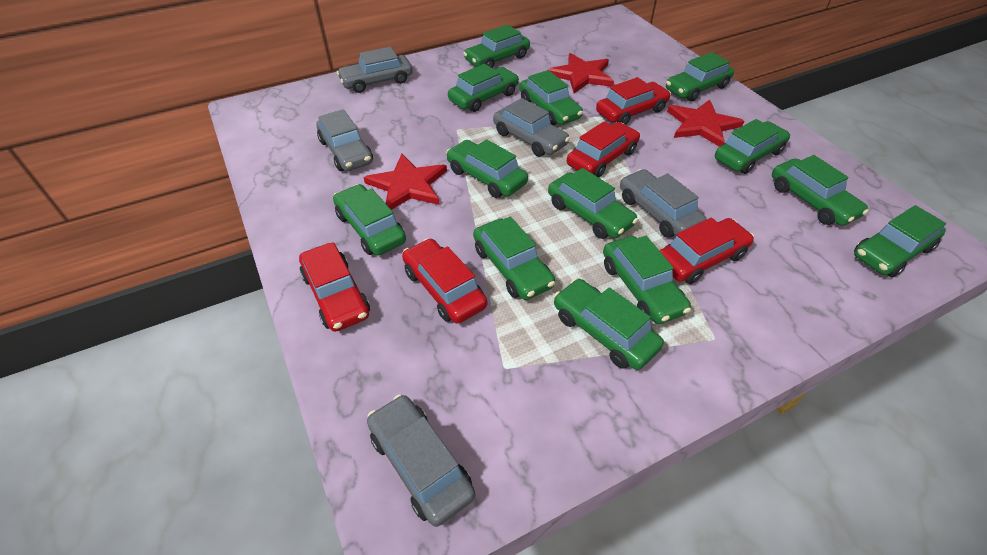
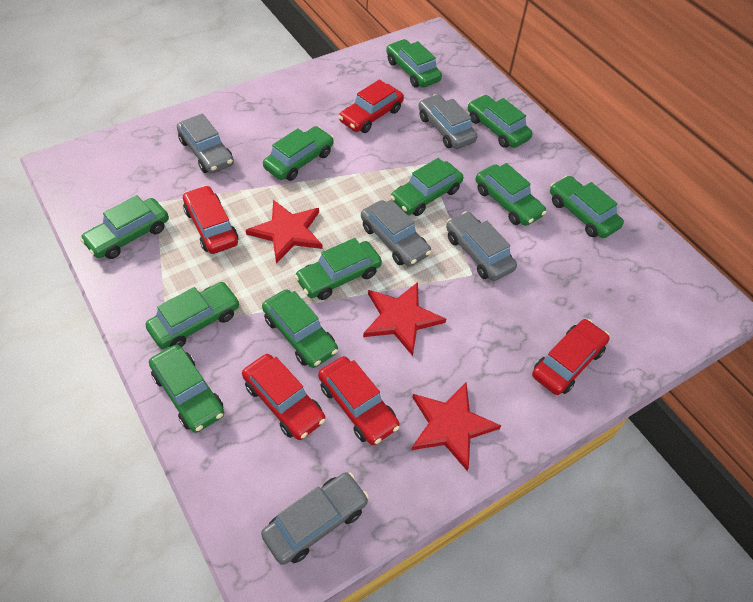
green car: [333,184,406,255] [446,139,528,198] [448,64,519,112] [463,25,530,68] [473,217,555,300] [520,70,583,126] [548,168,638,239] [554,279,664,370] [603,236,691,324] [666,52,734,102] [715,119,790,174] [772,155,869,226] [854,205,946,277] = 13 -> [80,195,169,259] [146,282,240,349] [149,345,224,433] [262,289,338,368] [263,126,334,181] [295,238,382,300] [386,39,442,87] [390,158,463,216] [468,95,533,148] [476,163,547,226] [550,176,624,238] = 11

